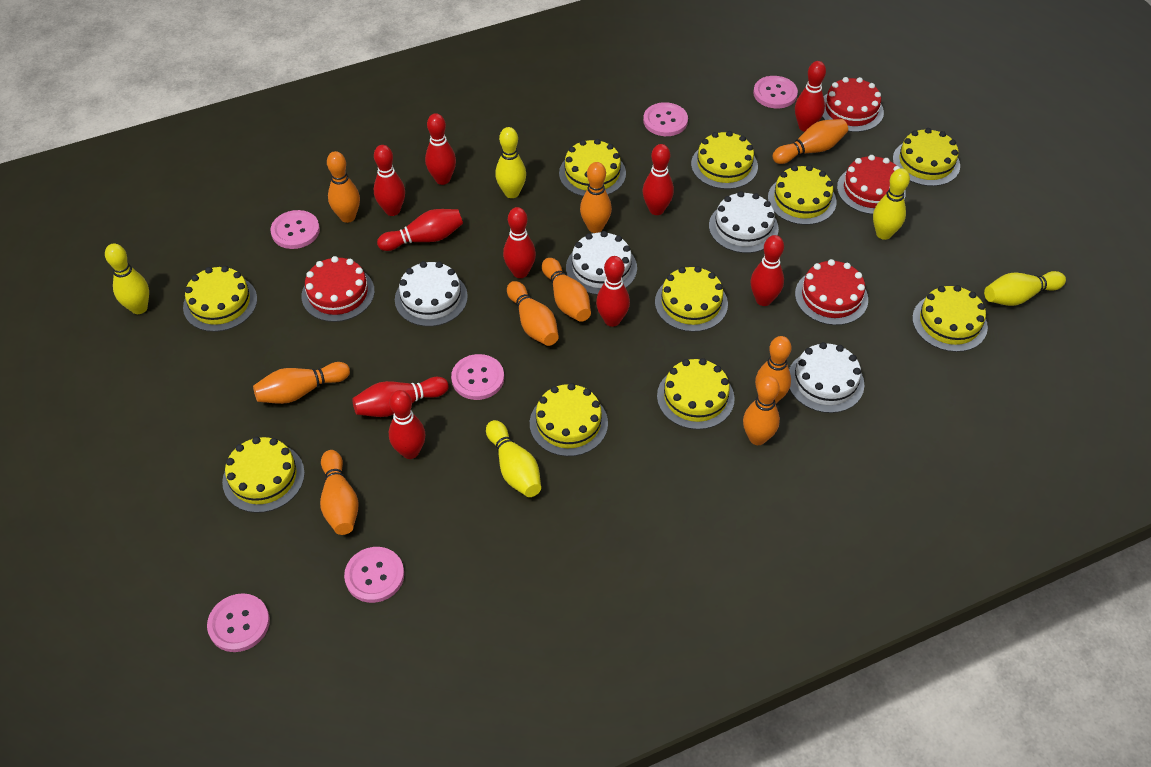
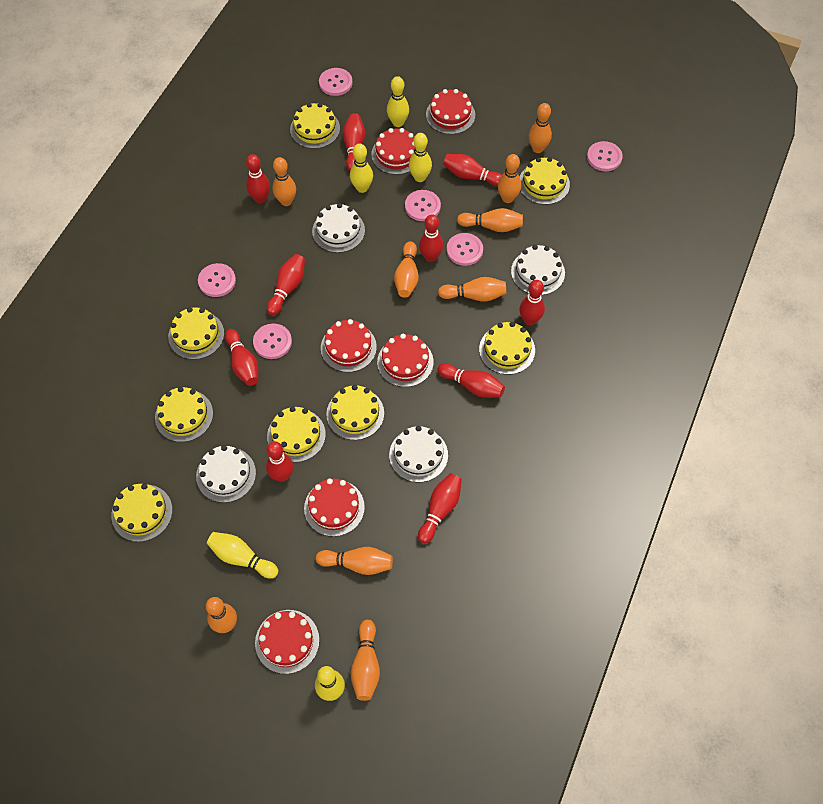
red cake: [302,256,375,322] [795,259,868,325] [822,77,884,132] [837,155,906,215] = 4 -> [255,610,319,674] [304,478,365,537] [321,319,377,372] [371,128,415,175] [377,334,434,387] [426,89,475,134] = 6
yellow cake: [183,266,257,332] [222,437,305,513] [530,383,608,457] [559,139,626,196] [655,266,728,332] [657,358,735,430] [691,131,758,189] [768,165,836,225] [893,128,960,186] [912,285,988,352] = 10 -> [111,484,173,542] [155,387,213,442] [168,307,224,360] [267,406,326,462] [290,103,340,149] [326,385,384,440] [479,322,535,375] [519,157,570,205] = 8

